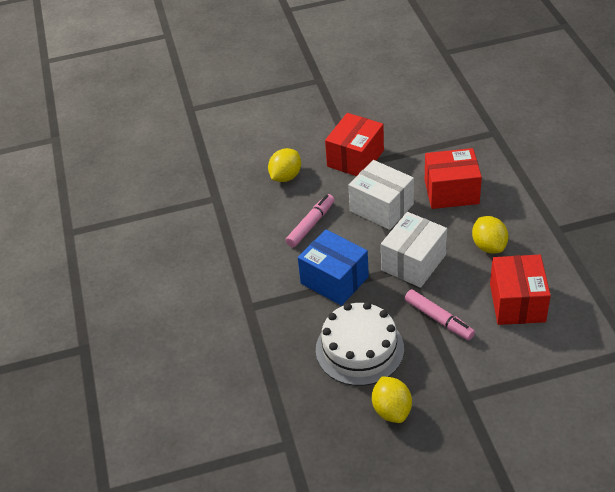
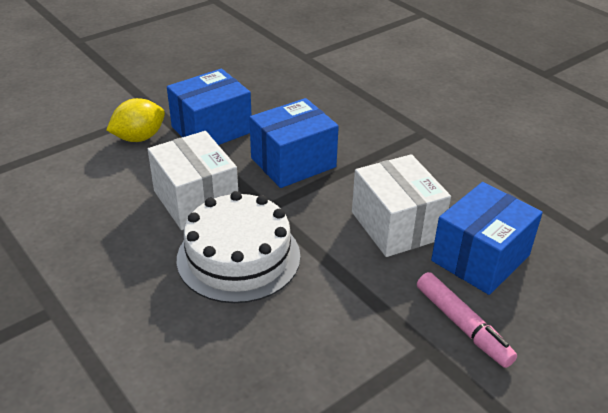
blue box: [298,229,369,306] = 1 -> [167,69,252,145] [249,98,339,188] [431,182,543,295] = 3
pink marker: [285,194,335,247] [405,289,475,340] = 2 -> [417,272,517,368] = 1
red box: [325,113,384,176] [425,148,482,209] [490,255,551,325] = 3 -> none = 0
yellow lemon: [268,148,301,182] [372,376,412,423] [472,216,508,253] = 3 -> [106,98,165,142] = 1

